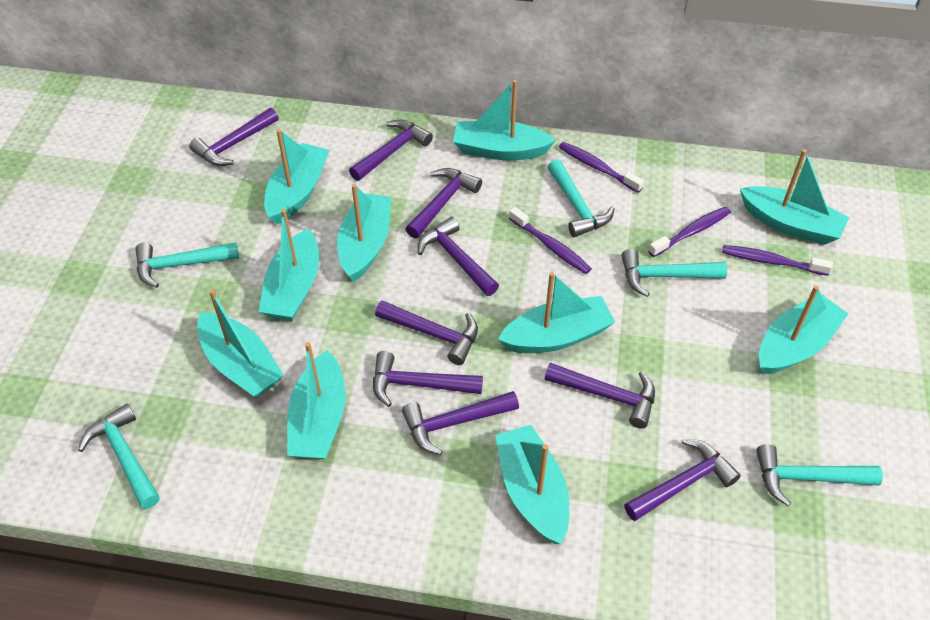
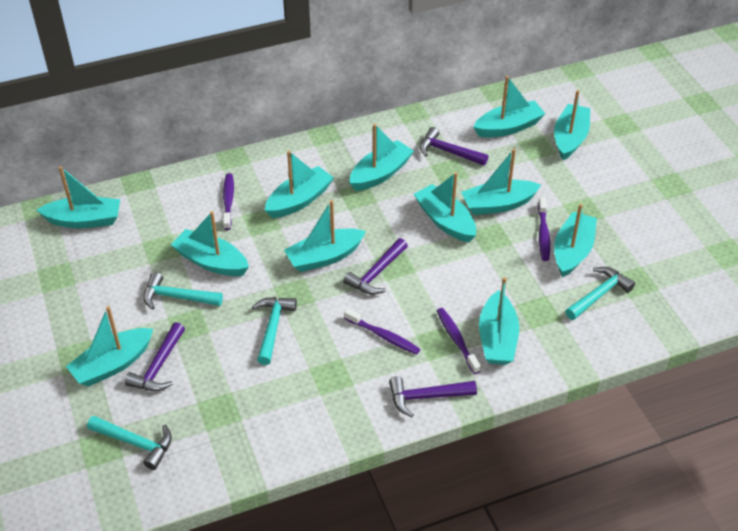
purple hammer: [189,108,279,166] [349,120,433,181] [373,351,483,407] [375,300,478,365] [402,391,519,455] [405,168,482,238] [418,217,499,296] [545,363,655,429] [624,439,741,521] = 9 -> [125,322,185,391] [343,238,408,295] [389,376,477,417] [420,127,488,166] = 4
turquoise boat: [197,289,284,398] [259,209,319,321] [264,129,330,224] [287,342,346,459] [337,184,391,282] [453,80,556,161] [495,425,569,544] [498,272,615,353] [740,149,849,245] [759,285,848,374] = 10 -> [37,166,120,228] [66,306,153,387] [171,211,249,276] [265,151,334,218] [284,200,366,272] [350,124,414,191] [414,172,476,242] [461,149,541,215] [473,76,545,138] [479,277,519,365] [554,90,590,160] [554,204,597,277] = 12
turquoise hammer: [78,404,160,509] [135,242,239,288] [548,159,615,237] [622,249,727,297] [756,444,883,506] = 5 -> [87,416,172,470] [144,272,223,310] [252,297,297,365] [565,267,635,320] = 4

